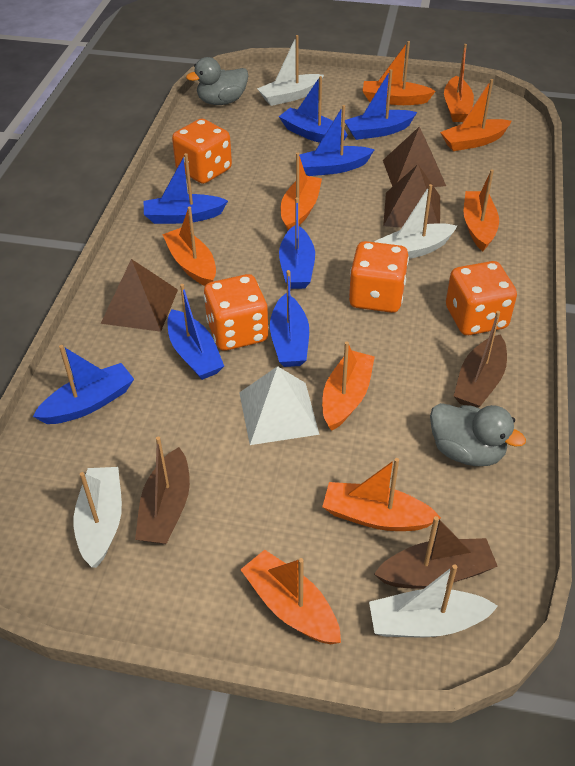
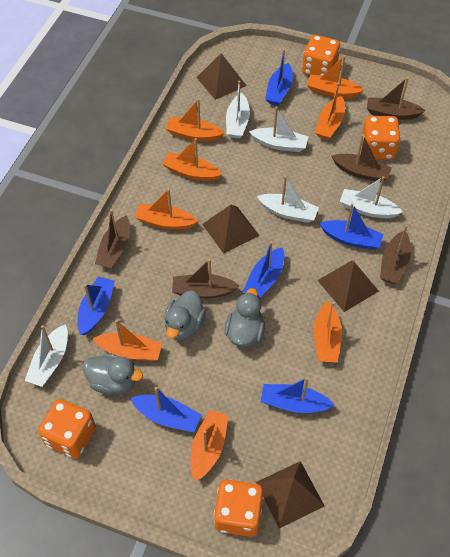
blue boat: [33,345,134,424] [144,153,228,224] [168,284,224,380] [270,270,309,367] [279,76,348,145] [279,197,315,289] [299,105,375,176] [345,69,417,140] = 8 -> [77,276,115,335] [131,387,201,432] [243,241,284,299] [261,377,334,413] [265,49,293,106] [319,203,384,250] = 6
brown boat: [135,436,190,544] [374,516,498,589] [454,311,507,408] = 3 -> [95,209,130,269] [172,259,240,298] [332,134,392,182] [367,77,425,120] [380,225,411,284] = 5
brown pyramid: [101,259,178,332] [383,126,446,187] [383,164,440,227] = 3 -> [196,53,247,100] [202,204,260,254] [256,461,325,528] [317,261,379,312] = 4
grey duck: [186,57,248,105] [430,403,526,466] = 2 -> [83,353,143,395] [164,291,206,340] [225,288,265,347] = 3
orange boat: [162,207,216,286] [240,550,341,644] [281,153,322,230] [322,341,375,431] [322,458,441,531] [362,41,436,105] [440,79,512,151] [444,44,474,122] [464,169,499,251] = 9 -> [92,320,163,361] [135,189,198,230] [163,138,222,181] [166,99,224,141] [191,410,229,481] [307,55,364,98] [314,301,342,362] [315,83,345,140] = 8
white boat: [74,467,122,568] [257,35,324,106] [369,564,498,637] [374,184,457,259] = 4 -> [25,324,68,387] [226,81,250,138] [249,107,309,152] [257,176,319,223] [340,176,403,218] = 5
white pyramid: [239,366,320,445] = 1 -> none = 0

